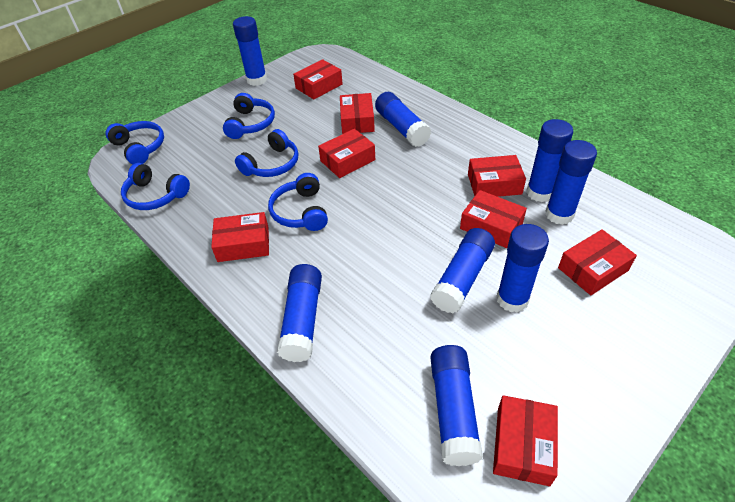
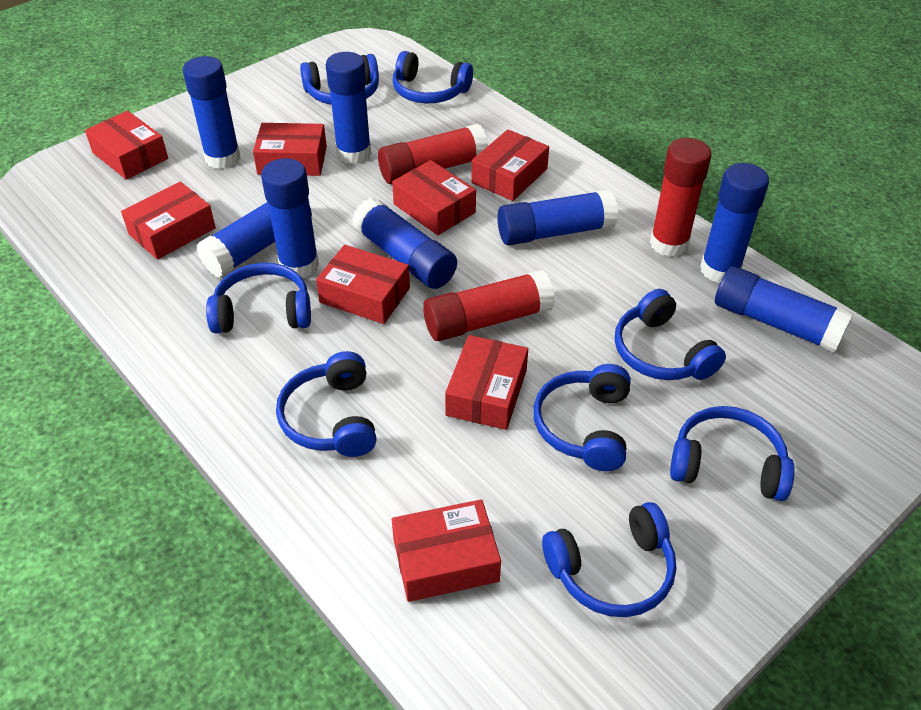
blue headphones: [106,121,164,164] [121,163,190,210] [223,93,275,139] [235,129,299,177] [268,173,328,231] = 5 -> [206,263,311,334] [276,351,376,457] [300,54,379,105] [393,51,473,103] [533,364,631,471] [542,502,676,617] [615,289,726,380] [670,406,795,501] = 8
red glue stick: none = 0 -> [378,124,488,184] [423,270,555,341] [650,138,712,257] = 3

